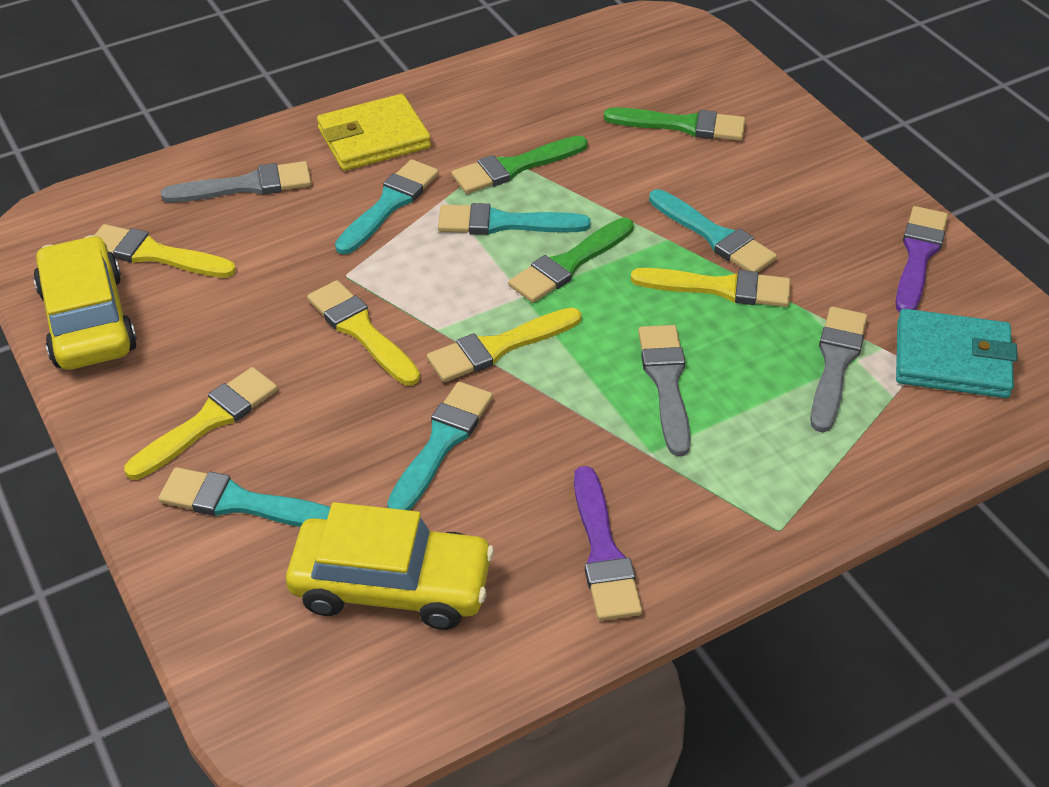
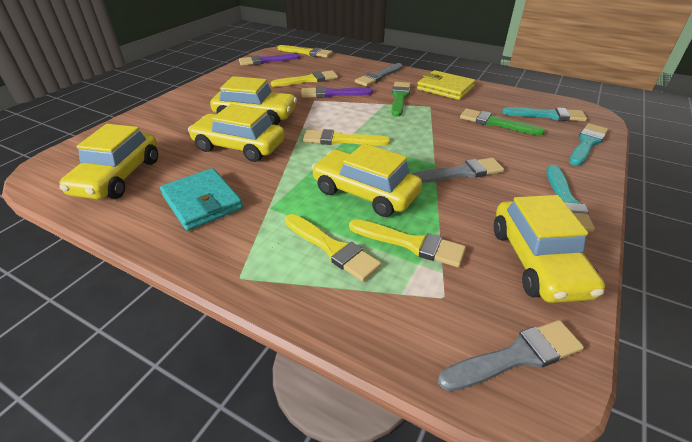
green brush: [451,136,588,194] [508,217,634,303] [604,107,745,141] = 3 -> [391,82,411,117] [460,108,545,136] = 2
turquoise brush: [158,467,331,527] [335,159,439,255] [387,382,493,510] [438,203,591,235] [649,189,777,272] = 5 -> [502,107,587,122] [546,165,595,232] [569,123,608,166] = 3
yellow car: [33,235,137,370] [286,502,494,630] = 2 -> [59,124,158,200] [188,104,285,162] [210,76,297,125] [311,143,422,217] [494,195,605,303] = 5

